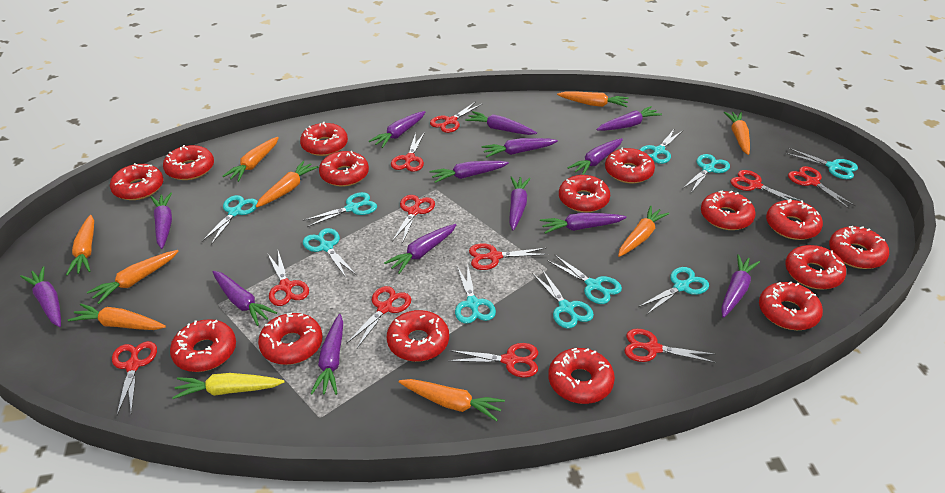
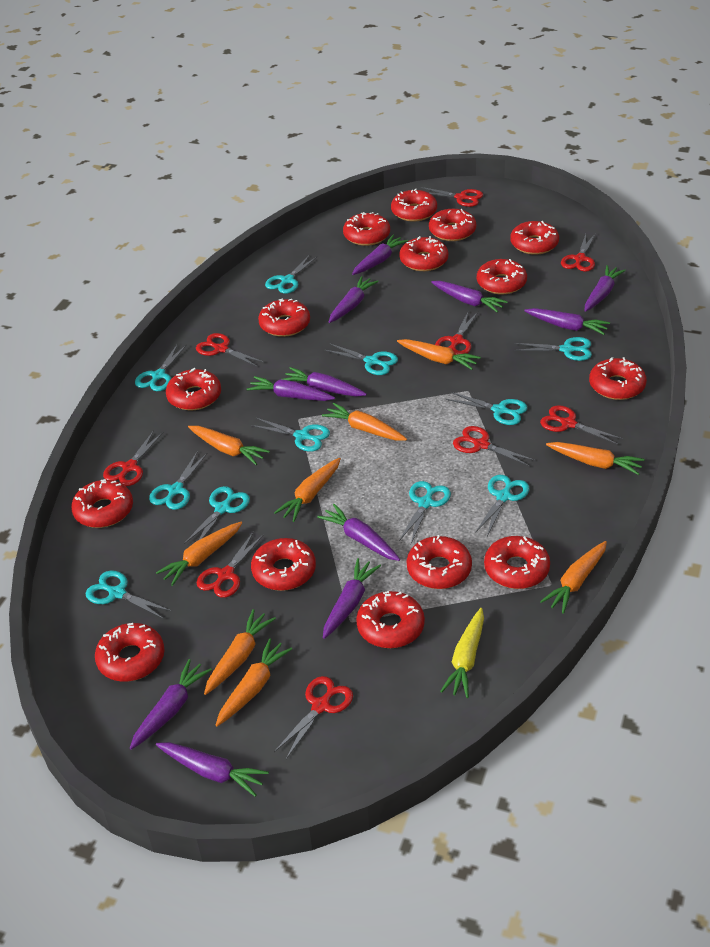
purple carrot: [20,266,61,327] [151,193,172,249] [212,271,277,326] [310,314,343,395] [369,111,425,148] [384,224,456,274] [430,161,509,183] [465,111,537,135] [481,138,558,157] [509,176,531,230] [540,213,627,234] [567,138,623,175] [596,106,662,131] [721,254,760,318] = 14 -> [130,659,212,750] [156,742,269,797] [247,376,335,401] [283,367,367,397] [317,504,400,561] [323,558,381,639] [329,276,379,323] [352,235,408,275] [431,281,508,312] [524,308,610,335] [585,265,626,312] = 11
red scissors: [112,341,157,415] [268,251,309,306] [346,286,411,348] [391,132,425,172] [392,195,435,244] [430,102,482,133] [448,343,538,378] [469,243,549,270] [625,329,716,363] [730,170,804,202] [788,166,856,209] = 11 -> [103,430,163,486] [196,333,265,367] [197,531,264,598] [274,676,353,759] [421,187,483,207] [435,310,478,355] [453,426,535,467] [540,405,623,445] [561,234,595,272] = 9
turquoise scissors: [202,195,258,245] [303,192,377,227] [303,228,355,278] [455,263,496,324] [532,269,594,328] [547,254,622,304] [638,267,709,314] [640,128,682,164] [682,154,730,193] [785,148,858,179] = 10 -> [86,571,172,619] [135,344,186,391] [149,451,207,510] [184,486,250,544] [250,418,330,451] [265,256,317,294] [324,343,398,375] [399,481,451,544] [446,392,527,425] [475,475,529,536] [514,337,592,361] = 11

